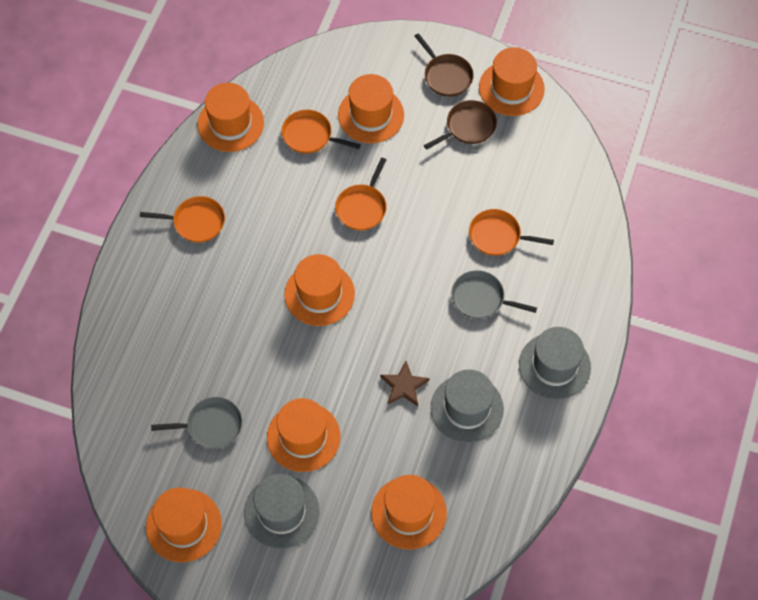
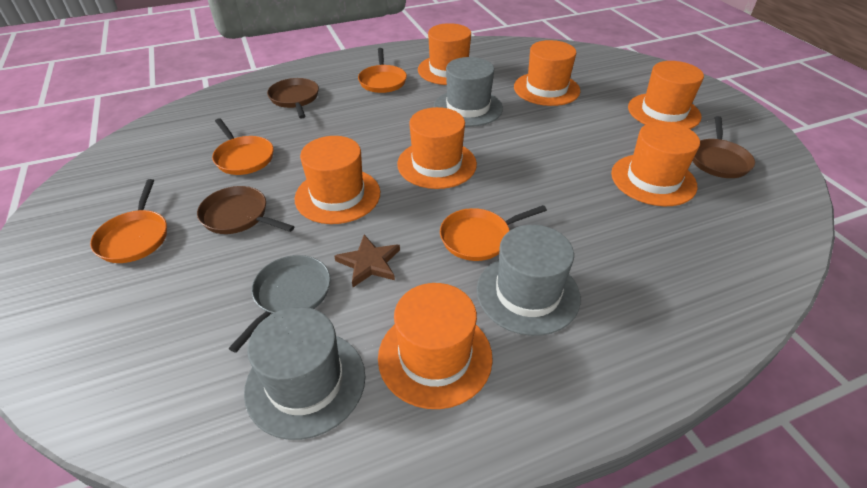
brown pan: [415,33,474,97] [424,100,497,150] = 2 -> [197,186,295,234] [267,78,319,119] [693,116,755,178] = 3
grey pan: [151,397,242,449] [451,270,537,319] = 2 -> [228,255,331,353] = 1

